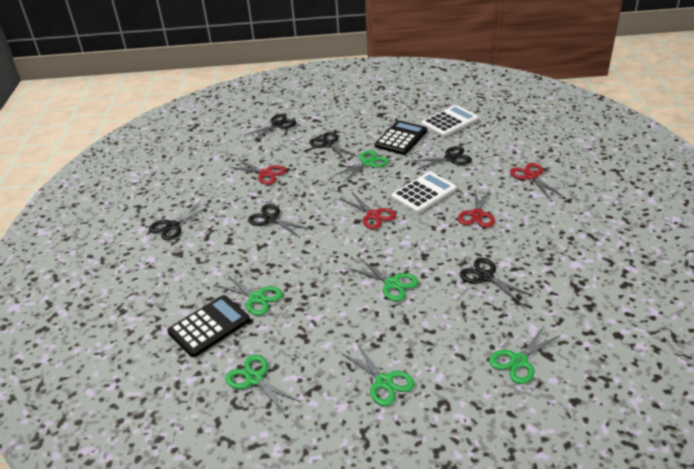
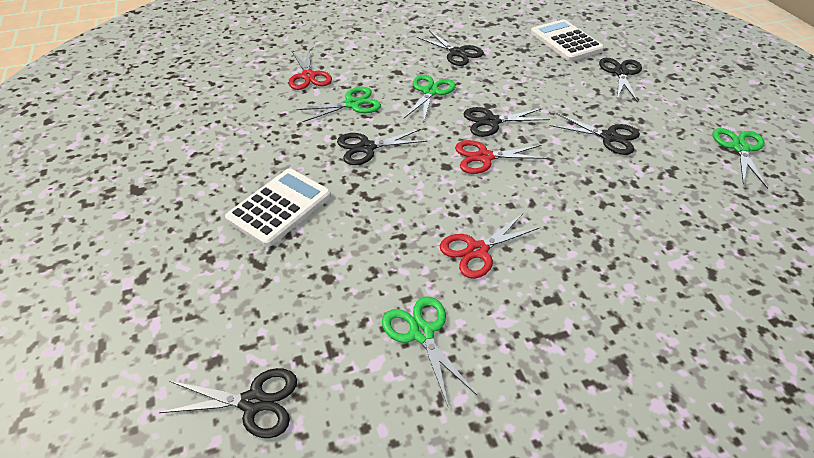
black calculator: [167,295,250,357] [375,120,427,155] = 2 -> none = 0
green scissors: [215,274,283,315] [225,355,301,414] [333,150,389,182] [341,343,415,406] [348,258,419,301] [489,326,561,384] = 6 -> [296,87,381,122] [382,297,477,406] [404,75,456,121] [712,128,768,189] = 4
red scissors: [230,159,286,185] [341,192,396,229] [458,189,495,228] [510,163,563,200] = 4 -> [289,49,332,90] [440,214,541,279] [455,140,548,174] = 3

